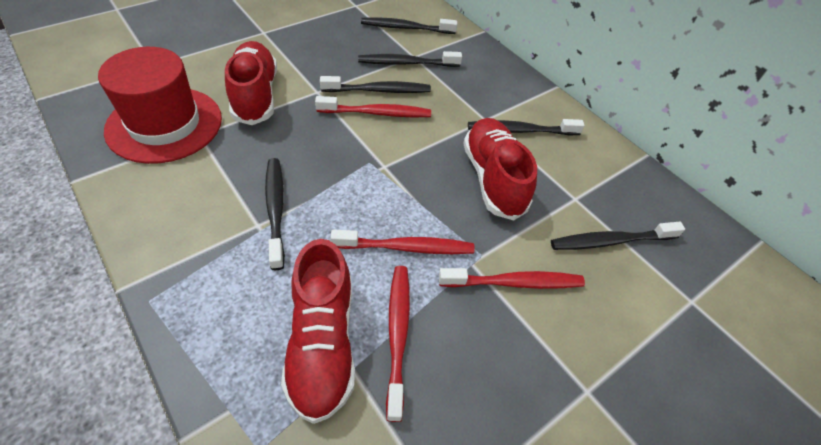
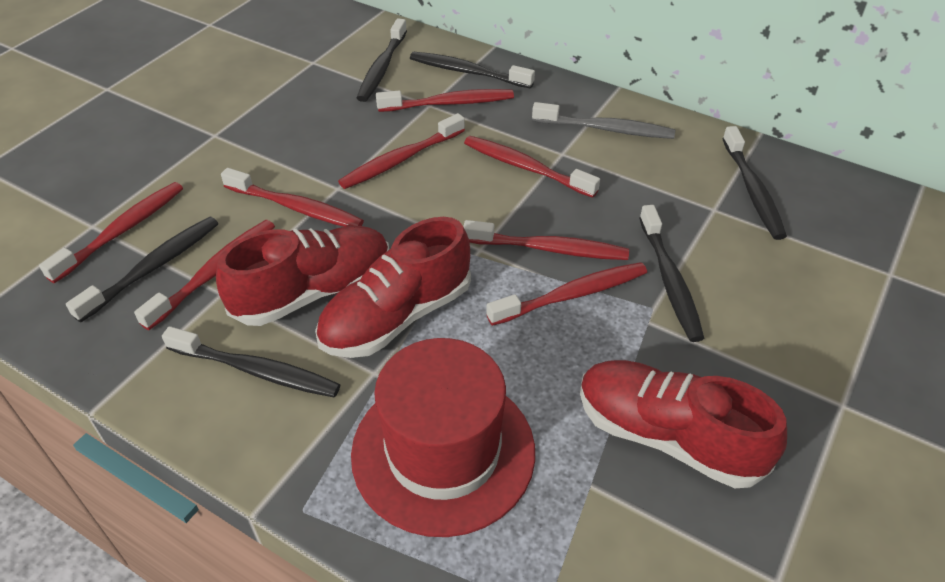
grey toothbrush: none = 0 -> [532,102,675,139] = 1
red toothbrush: [315,96,431,117] [330,230,475,254] [386,266,410,422] [439,268,585,289] = 4 -> [39,182,183,283] [134,220,275,330] [221,168,364,227] [338,113,465,189] [376,89,514,112] [463,220,629,260] [464,136,600,198] [486,262,647,326] = 8

